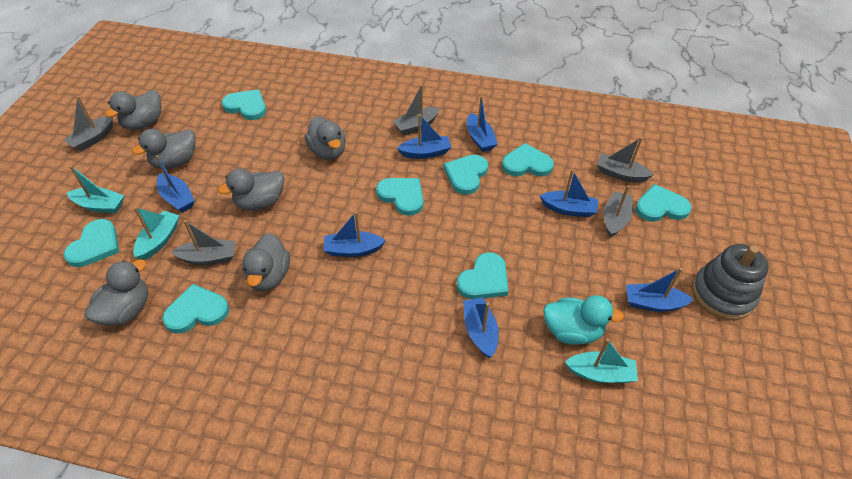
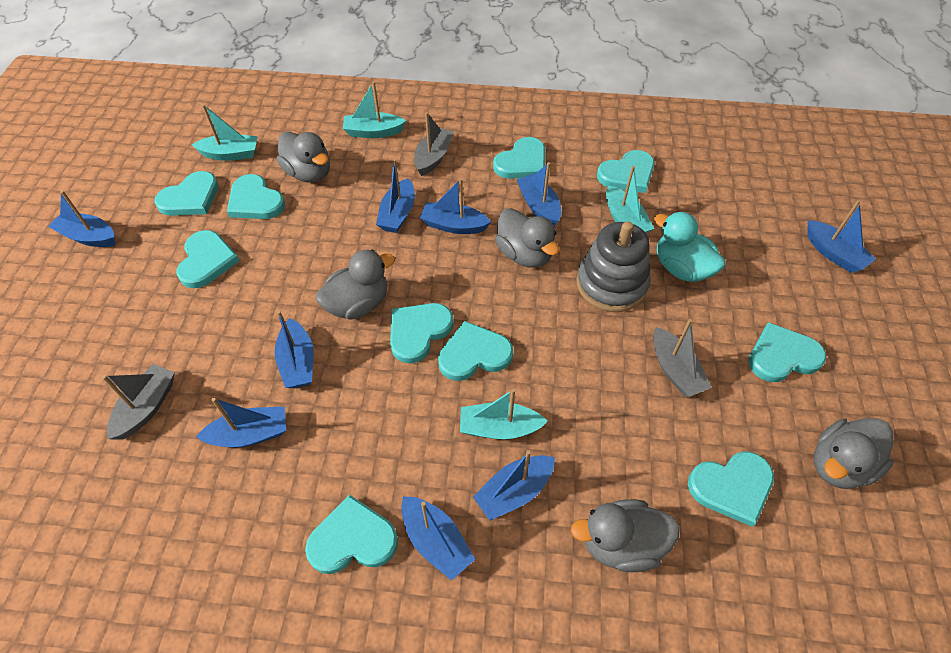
blue boat: [156,155,195,213] [324,211,386,257] [397,114,451,159] [463,297,499,358] [467,96,497,152] [540,169,598,217] [626,268,694,312] = 7 -> [48,191,115,247] [196,398,286,447] [275,310,314,388] [376,159,415,233] [401,496,475,581] [420,178,491,234] [473,450,555,521] [517,162,561,226] [807,200,876,273] = 9
grey boat: [63,96,113,151] [171,220,235,265] [392,85,440,135] [597,137,654,182] [604,185,633,237] = 5 -> [102,364,175,440] [414,112,454,176] [653,319,712,397] = 3
grey duck: [85,259,148,326] [105,90,161,130] [132,129,195,169] [218,168,284,211] [242,233,290,291] [305,116,346,160] = 6 -> [277,131,330,182] [316,249,395,320] [495,208,560,268] [571,499,680,572] [814,418,894,489] = 5
turquoise boat: [67,165,124,213] [133,207,180,260] [565,339,638,383] = 3 -> [192,104,258,161] [343,82,406,138] [460,389,547,439] [606,166,654,234] = 4
turquoise heart: [64,219,119,267] [162,284,229,333] [222,90,266,120] [376,178,423,216] [444,155,488,195] [457,252,508,299] [502,143,554,176] [635,184,692,222] = 8 -> [154,171,218,216] [177,230,240,288] [227,174,285,219] [305,495,398,574] [390,303,454,363] [438,321,513,381] [493,137,545,179] [597,150,655,193] [688,451,774,527] [748,322,826,382] = 10

